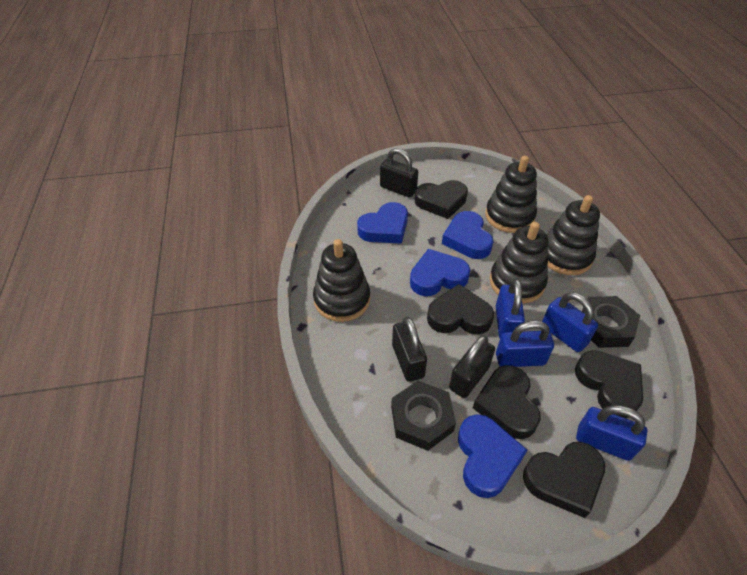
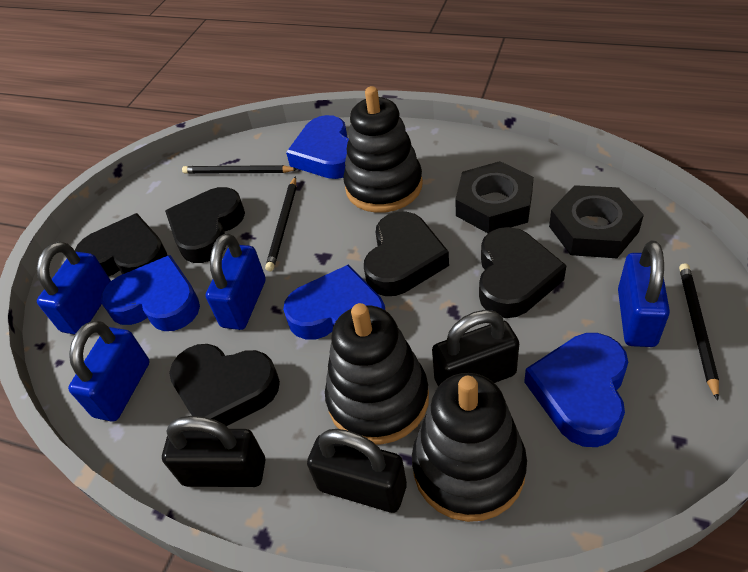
black pencil: none = 0 -> [182,165,297,174] [265,176,296,271] [679,263,719,401] = 3
black stacking toy: [313,239,370,322] [485,156,537,233] [490,222,548,303] [547,195,600,275] = 4 -> [325,303,429,445] [343,86,423,213] [412,373,527,522] = 3

